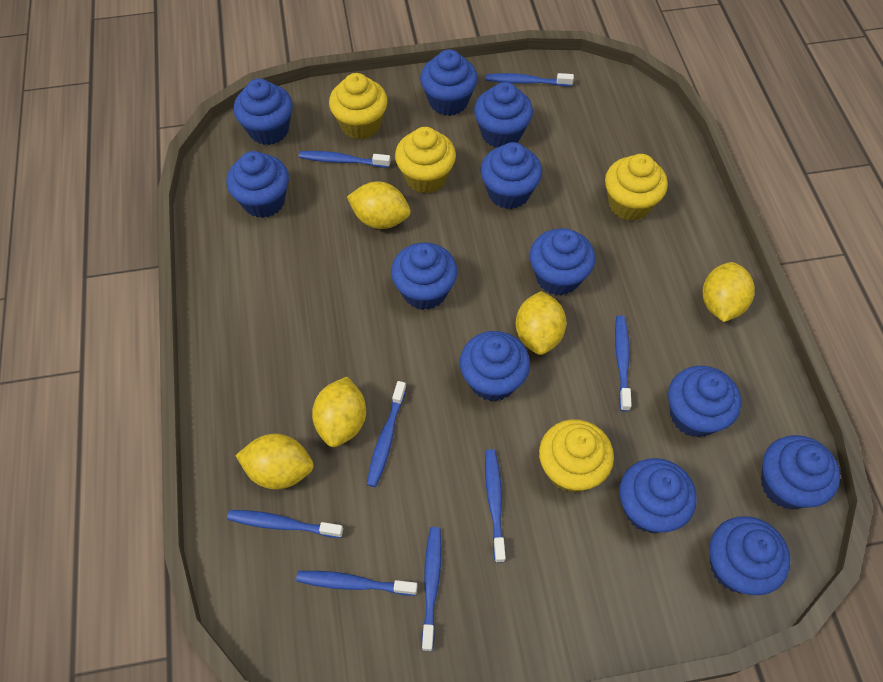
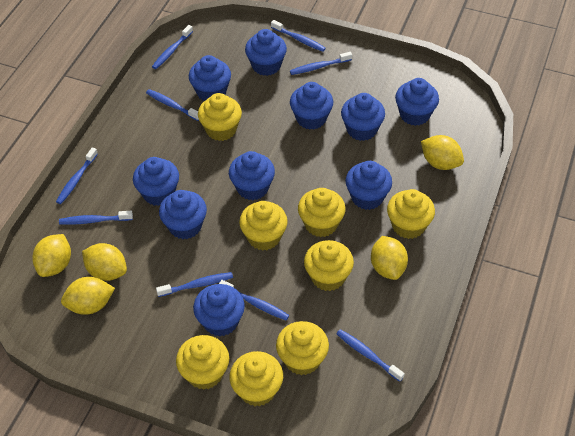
blue cupcake: [226,151,289,218] [234,78,293,145] [391,243,457,310] [420,49,478,116] [460,331,530,401] [474,82,533,148] [480,142,542,209] [530,229,595,296] [619,458,697,533] [668,366,741,437] [709,516,790,595] [761,435,840,509] = 12 -> [133,157,179,206] [159,190,207,239] [189,55,231,101] [193,284,245,337] [229,151,275,200] [245,29,287,76] [290,82,333,130] [341,93,385,141] [346,161,392,210] [395,78,439,126] = 10
blue toothbrush: [227,510,343,538] [296,571,418,596] [299,151,391,168] [367,381,406,487] [422,527,442,651] [485,449,506,563] [486,73,574,86] [615,315,632,412] = 8 -> [56,147,98,204] [59,211,133,225] [146,89,199,121] [152,25,193,69] [156,272,233,297] [219,280,289,321] [271,20,326,52] [290,52,352,75] [336,329,405,382] = 9
yellow cupcake: [329,73,388,140] [395,127,456,193] [539,419,614,493] [605,154,668,221] = 4 -> [176,335,229,390] [198,93,242,141] [229,351,283,407] [239,201,288,250] [276,321,329,375] [298,188,346,237] [304,240,354,291] [387,189,435,239] = 8

